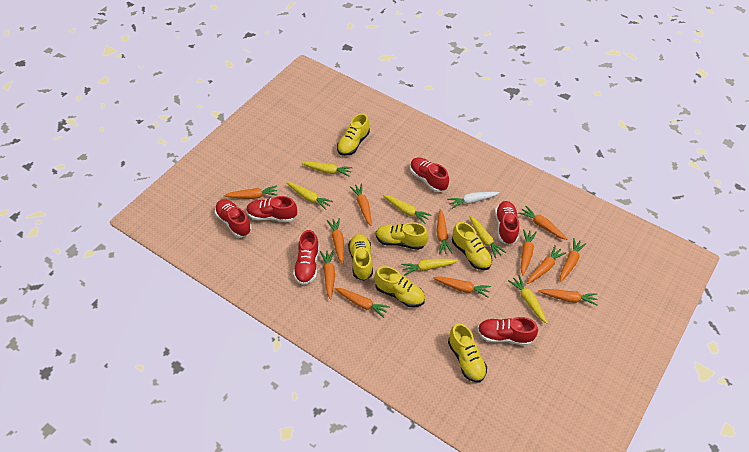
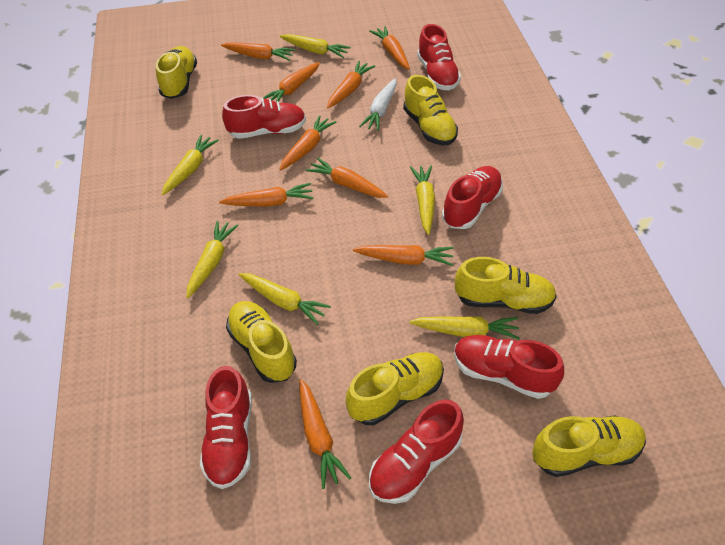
orange carrot: [224,186,278,199] [320,250,335,300] [327,218,344,264] [335,288,390,318] [350,183,372,226] [433,276,491,298] [437,209,452,254] [519,206,567,240] [521,229,537,276] [527,245,566,284] [538,289,598,305] [560,238,587,282] = 12 -> [219,183,314,207] [221,42,295,61] [263,62,320,102] [279,115,336,171] [299,379,351,489] [305,157,389,198] [327,61,375,109] [353,245,453,266] [369,26,410,70] = 9

